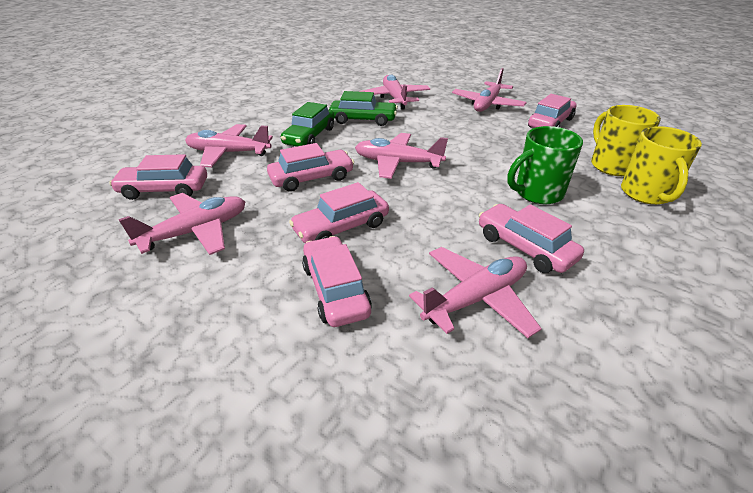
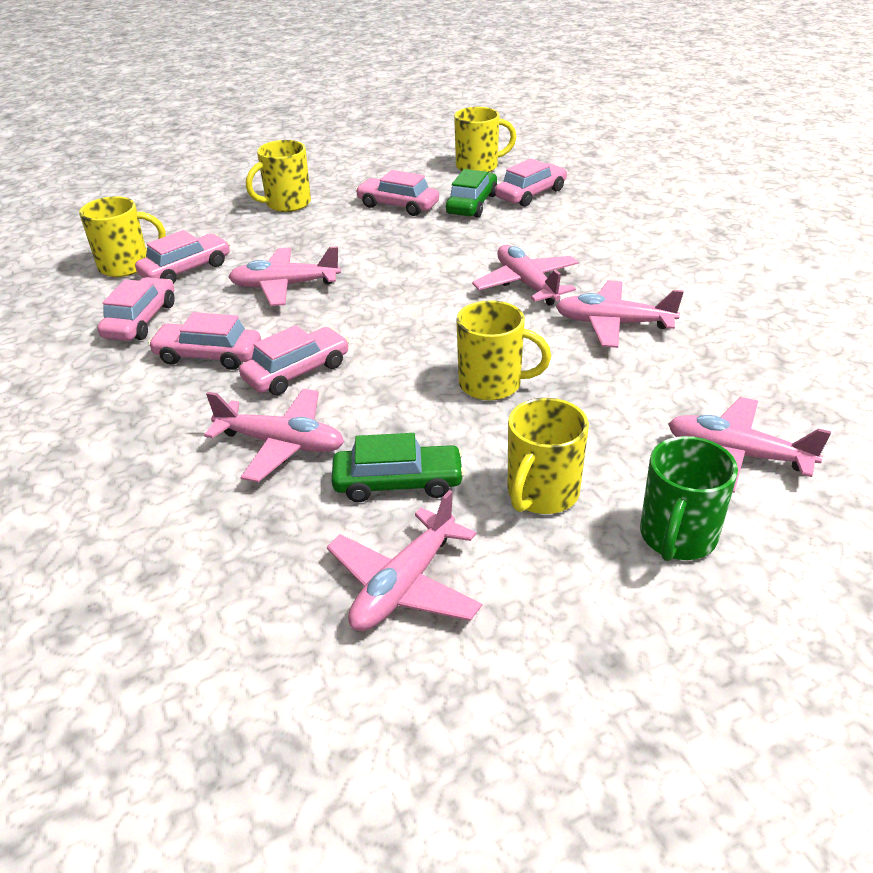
yellow mug: [591,105,661,176] [621,126,702,205] = 2 -> [79,196,166,277] [246,140,311,212] [454,107,516,173] [456,300,551,401] [508,398,589,514] = 5

